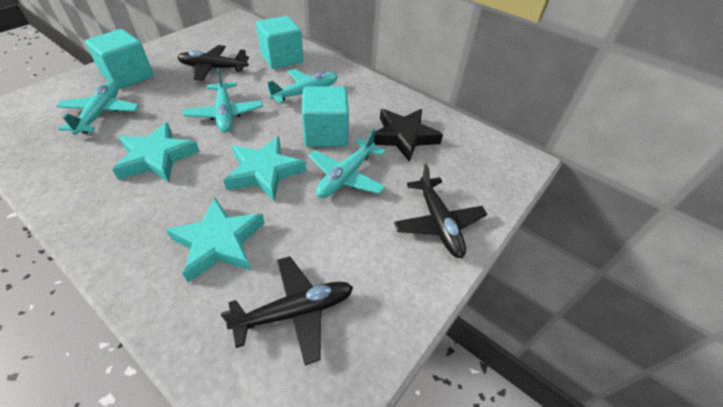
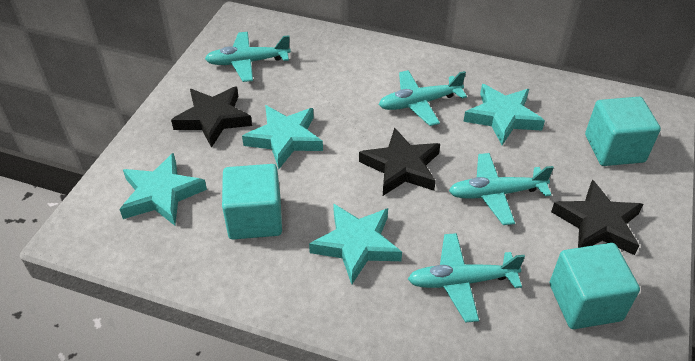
black plane: [177,45,249,81] [221,256,353,365] [394,164,488,258] = 3 -> none = 0
black star: [374,109,443,162] = 1 -> [171,86,252,148] [359,127,440,196] [551,179,643,255] = 3
turquoise star: [112,122,200,183] [166,197,265,282] [223,136,306,201] = 3 -> [119,153,207,225] [242,105,323,169] [309,204,402,284] [463,84,545,145] = 4

